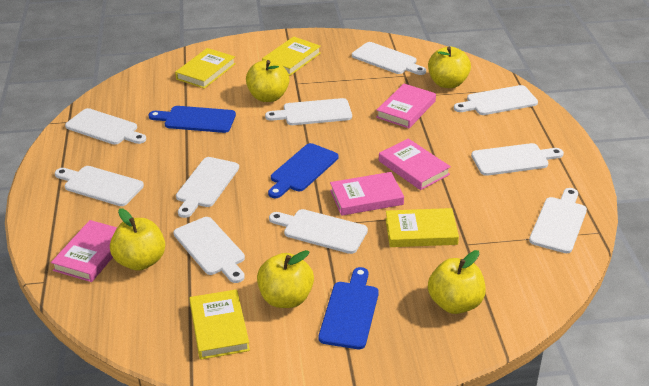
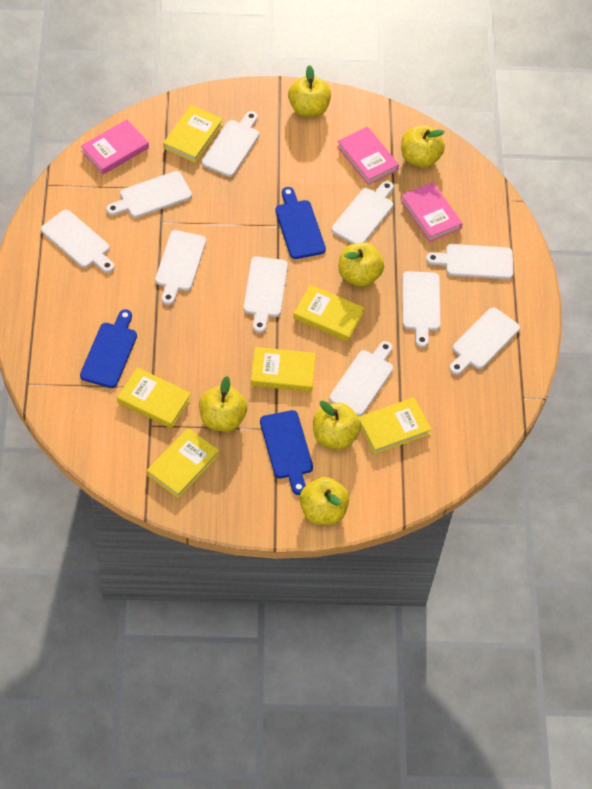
pink book: [51,220,117,282] [330,172,404,216] [376,84,436,128] [379,139,451,190] = 4 -> [81,120,149,175] [337,127,399,185] [400,182,462,242] = 3
yellow apple: [110,208,165,271] [246,60,289,102] [257,250,314,308] [428,47,471,88] [428,250,486,314] = 5 -> [199,376,247,432] [288,65,331,117] [300,477,349,525] [313,401,361,450] [339,243,384,287] [401,125,445,168] = 6
yellow book: [175,48,236,89] [189,289,250,360] [262,37,321,76] [385,208,459,247] = 4 -> [117,367,191,428] [147,428,219,498] [163,105,223,163] [251,347,316,392] [293,285,364,342] [359,397,431,454] = 6

